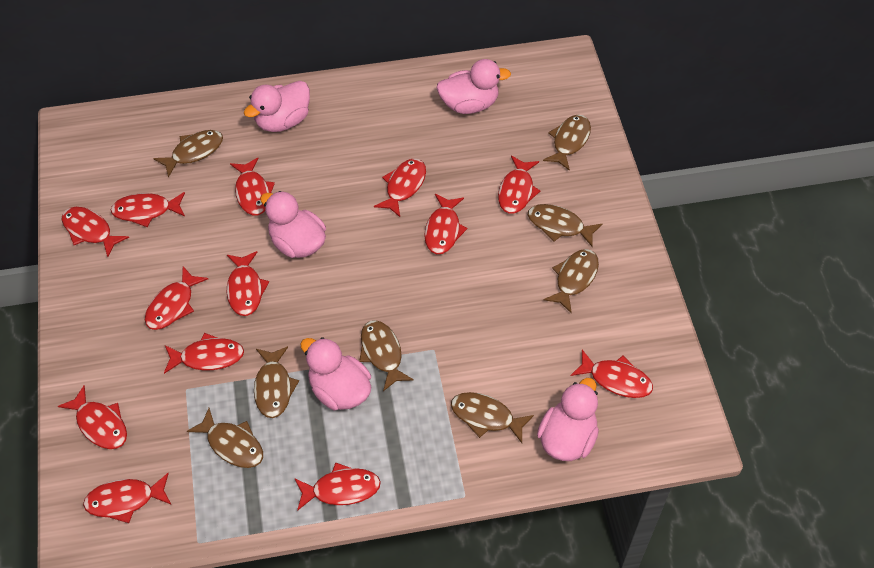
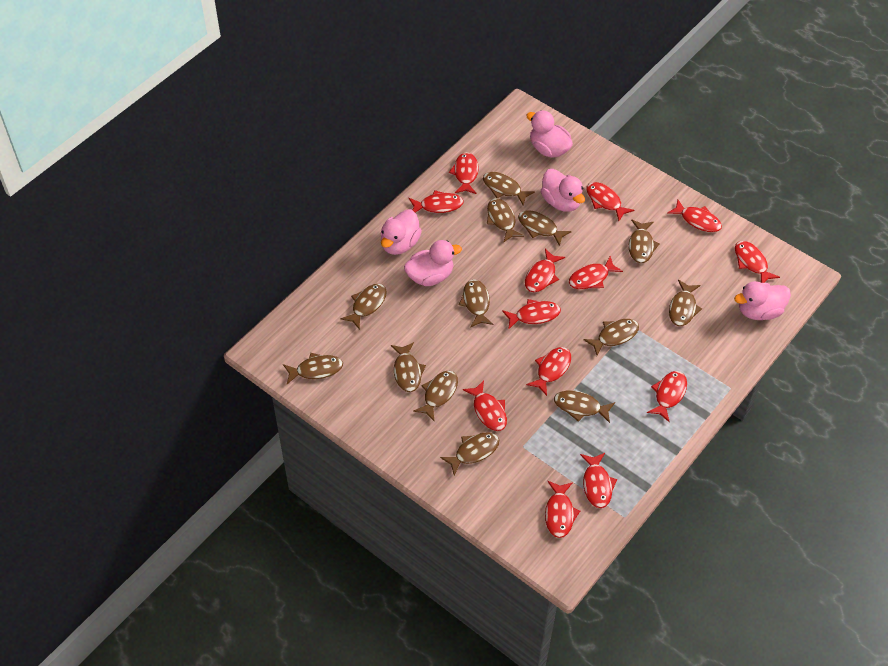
brown fish: [153,130,223,177] [187,408,263,468] [254,346,299,418] [359,320,414,391] [451,392,534,443] [528,204,602,247] [543,115,591,171] [544,249,599,314] = 8 -> [283,353,343,384] [341,284,387,330] [391,342,426,392] [413,371,458,421] [440,432,499,475] [459,279,493,328] [483,172,535,205] [487,198,524,243] [518,210,572,246] [554,390,615,423] [583,319,639,356] [629,219,660,263] [669,280,702,326] = 13

